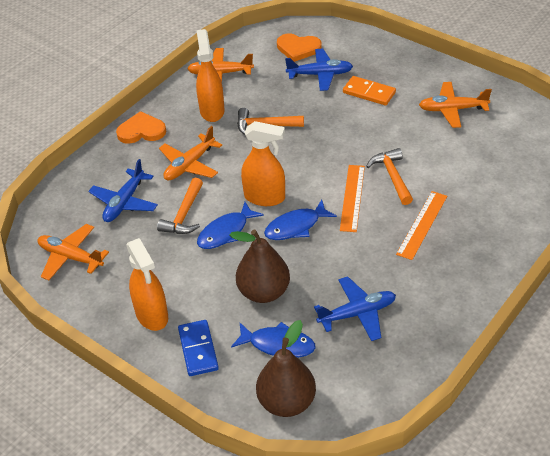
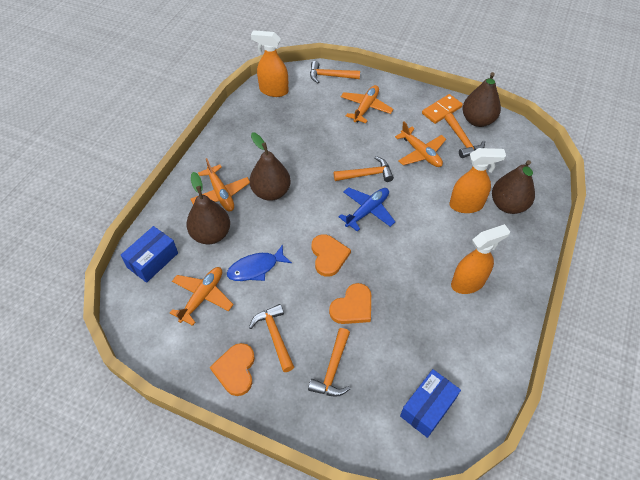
blue box: none = 0 -> [121,226,178,283] [400,369,461,438] = 2
blue domino: [178,320,219,376] = 1 -> none = 0
blue fish: [197,202,264,249] [231,322,316,358] [264,200,337,240] = 3 -> [227,244,292,281] = 1
blue plane: [88,159,158,222] [285,49,353,91] [314,276,396,341] = 3 -> [339,187,395,232] = 1
brown pear: [229,230,290,303] [256,320,316,417] = 2 -> [186,172,230,244] [250,133,291,201] [463,72,501,127] [492,160,535,214] = 4
orange hammer: [157,178,203,234] [237,108,304,135] [366,148,413,205] = 3 -> [249,304,294,372] [308,328,350,397] [310,61,360,83] [334,156,394,182] [445,113,485,158] = 5
orange heart: [116,111,166,144] [277,33,322,62] = 2 -> [210,343,255,396] [312,234,351,277] [329,283,371,324] = 3
orange ruler: [340,165,365,232] [396,191,447,260] = 2 -> none = 0

